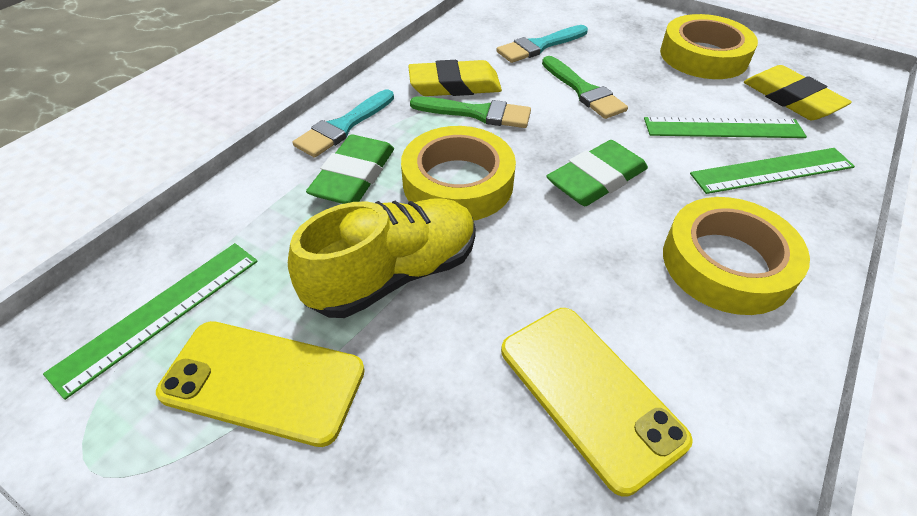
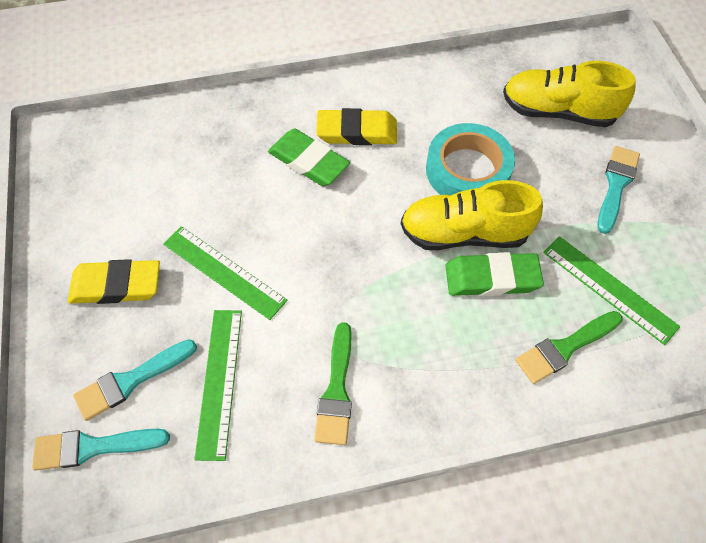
turquoise brush: [293,90,394,158] [496,25,588,63] = 2 -> [32,429,170,471] [73,339,197,421] [597,146,640,234] = 3
turquoise tape: none = 0 -> [426,123,515,195] = 1
yellow phone: [156,321,365,447] [501,308,693,496] = 2 -> none = 0
yellow shoe: [288,198,476,318] = 1 -> [401,180,543,250] [503,61,636,127] = 2
yellow tape: [401,126,516,221] [660,14,758,79] [663,197,810,315] = 3 -> none = 0

